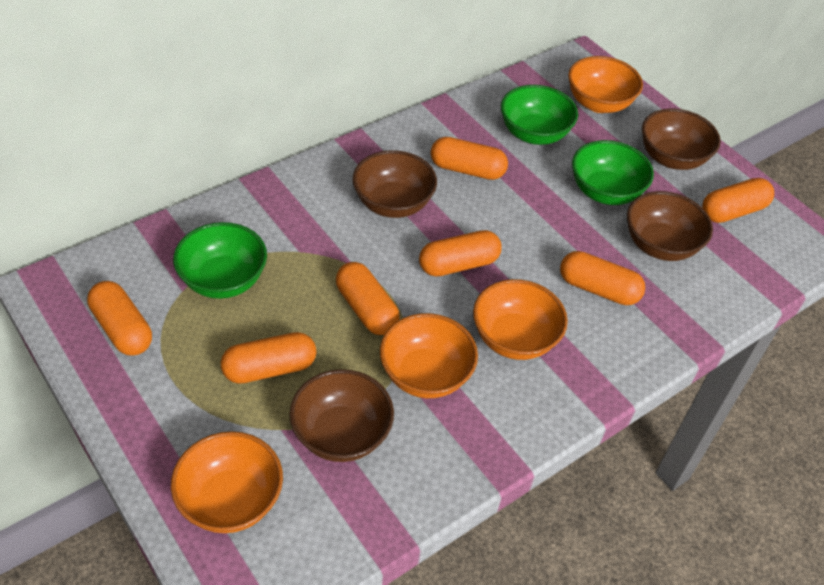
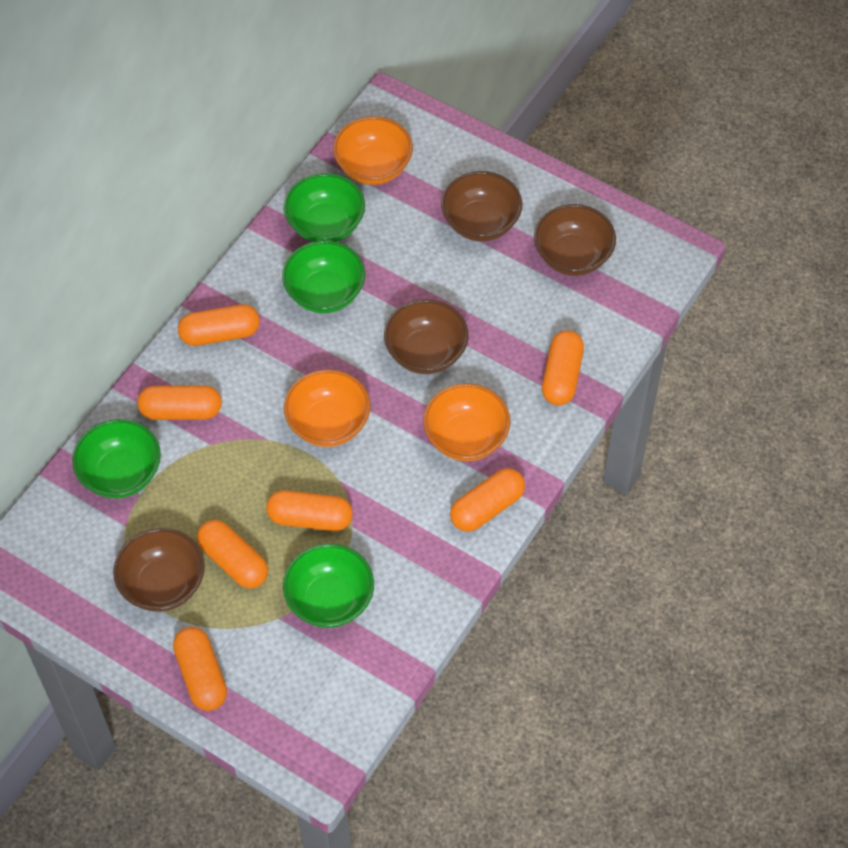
green bowl: [173,222,267,299] [501,85,578,145] [572,140,654,205] = 3 -> [72,419,161,498] [282,240,365,313] [283,544,374,628] [284,173,365,242] = 4
orange bowl: [171,431,283,533] [380,313,478,398] [473,279,568,360] [568,56,643,113] = 4 -> [284,369,370,447] [333,116,413,185] [423,383,510,461] = 3

